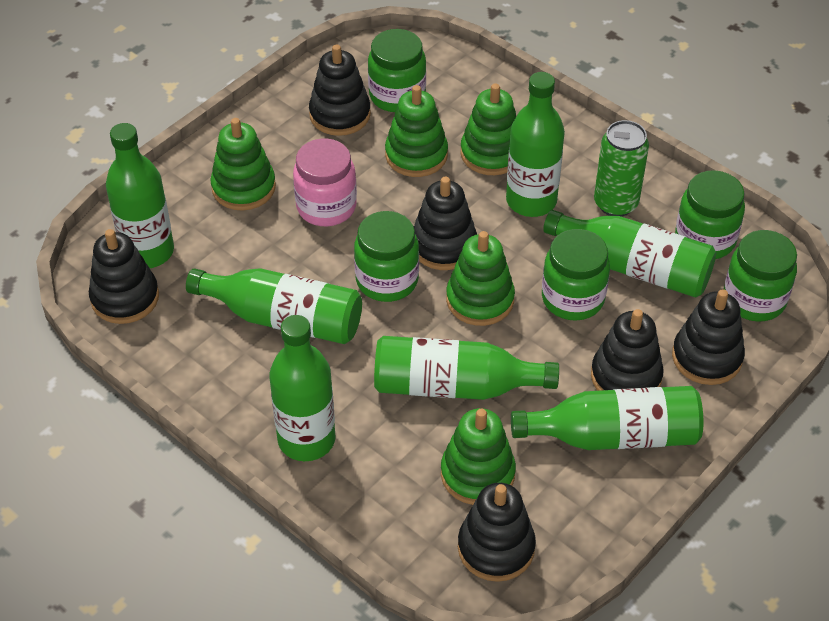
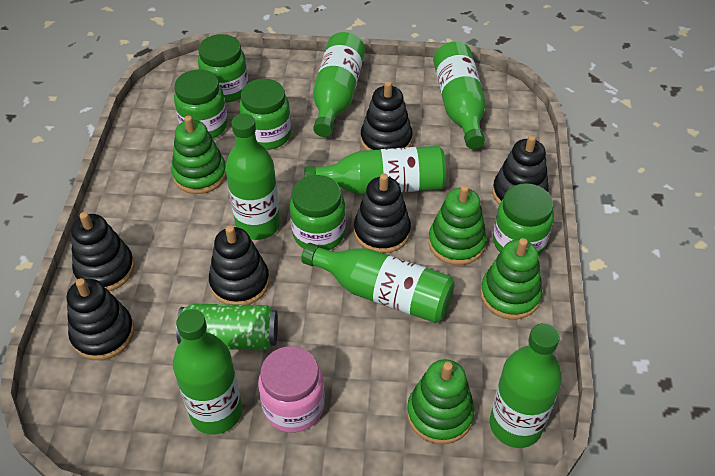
green stacking toy: [210,118,276,211] [385,85,448,177] [441,408,516,505] [446,231,515,326] [461,83,516,175] = 5 -> [171,116,226,194] [407,359,475,444] [428,185,487,265] [480,238,543,320] = 4

